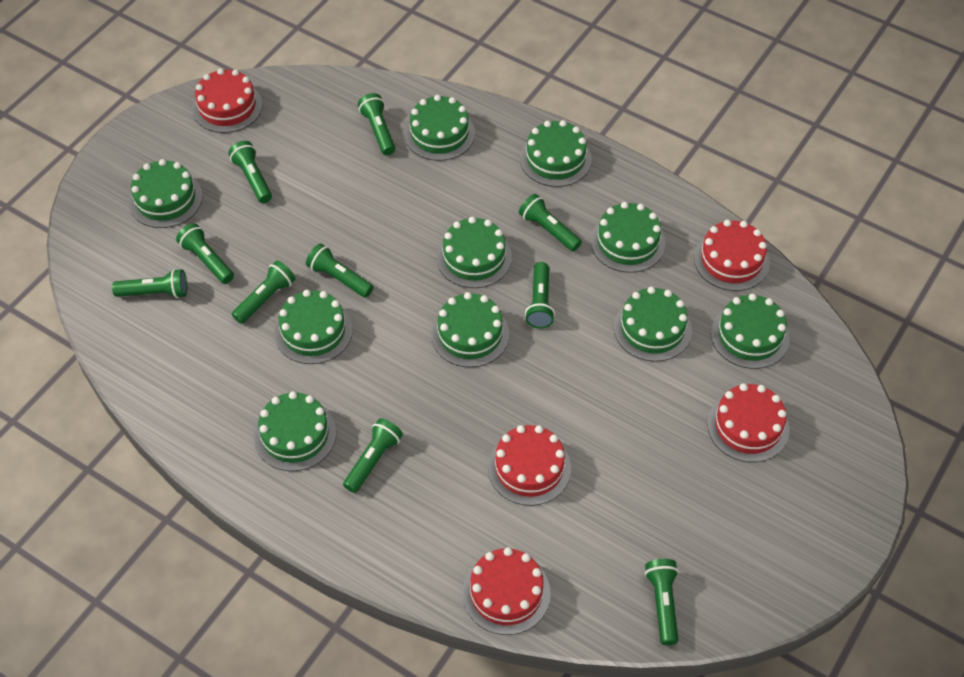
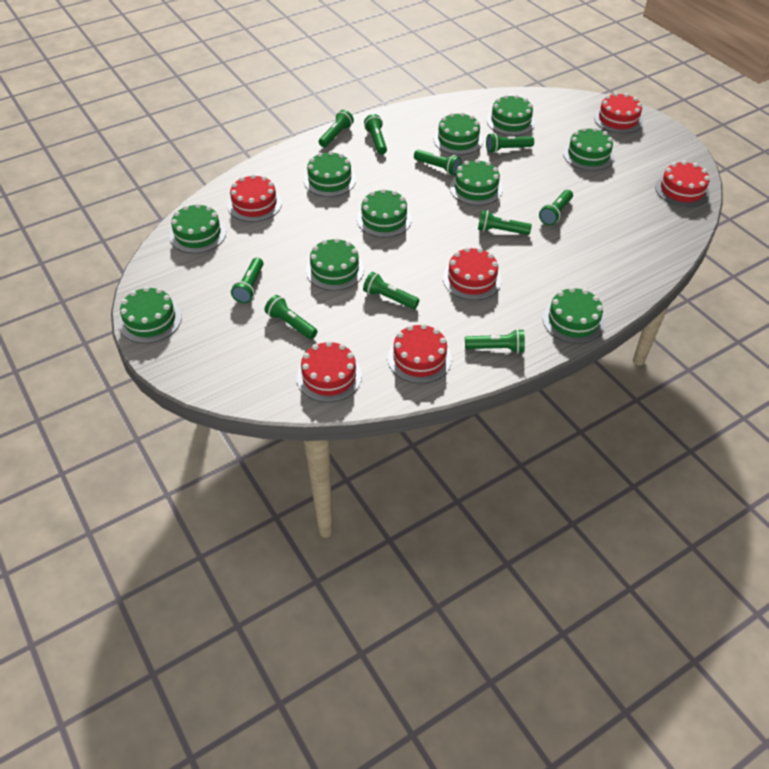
red cake: [192,68,262,133] [463,547,551,635] [488,425,571,506] [694,220,770,291] [707,383,790,462] = 5 -> [227,174,282,222] [297,341,362,402] [388,324,452,383] [443,247,502,300] [594,92,643,134] [655,161,710,207] = 6

